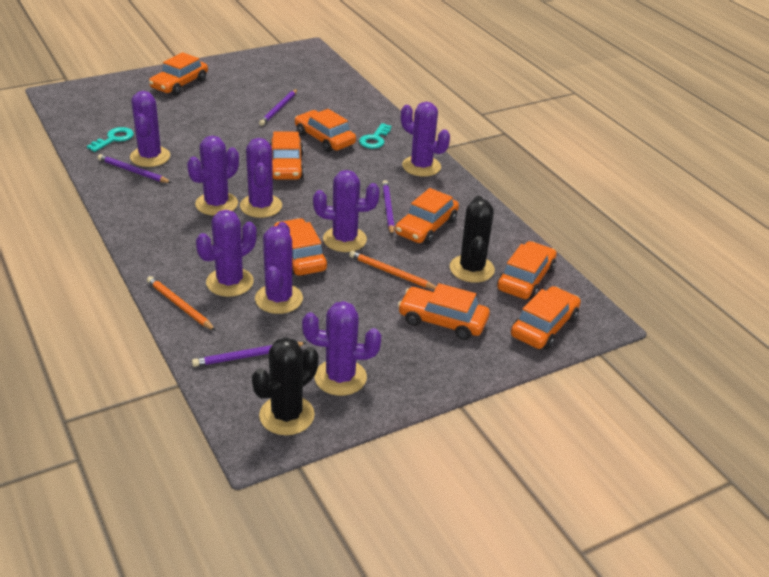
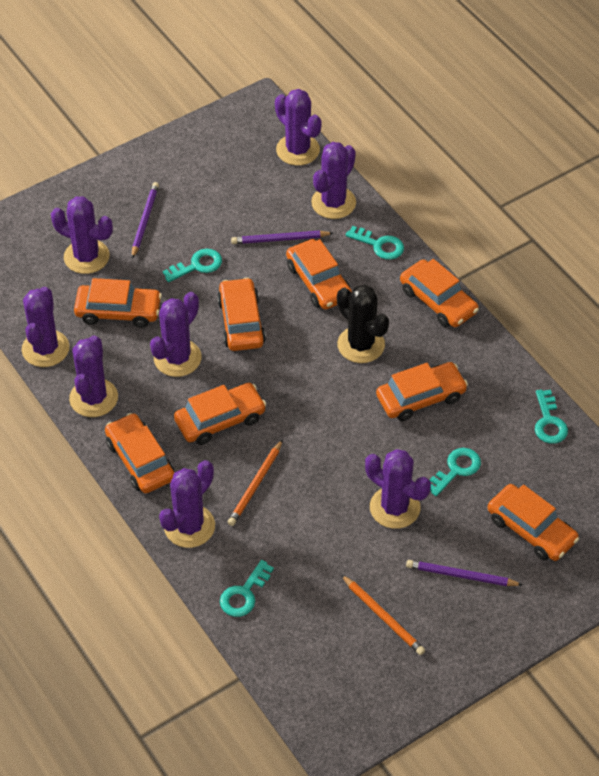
black cactus: [252,337,319,435] [450,196,495,283] = 2 -> [337,285,389,363] = 1
purple pencil: [98,154,172,183] [192,342,306,367] [259,89,297,126] [382,180,395,236] = 4 -> [132,182,159,259] [231,231,333,244] [406,560,522,586] = 3
turquoise key: [87,127,134,152] [359,123,392,149] = 2 -> [163,249,222,282] [220,560,274,617] [346,226,404,260] [430,448,481,496] [535,390,568,444] = 5

